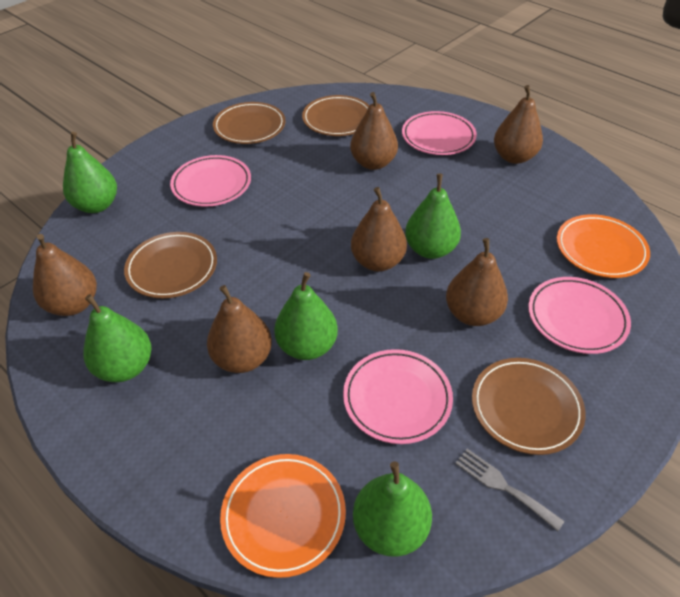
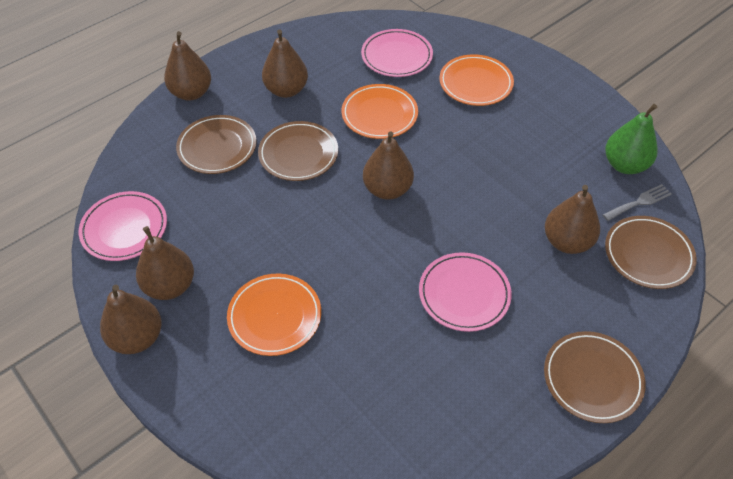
green pear: [63,132,117,213] [83,294,152,382] [274,272,338,360] [353,461,432,557] [405,174,461,259] = 5 -> [605,104,658,174] = 1
orange plate: [220,454,346,578] [557,214,650,278] = 2 -> [227,274,321,356] [342,84,418,139] [439,54,514,106] = 3
pink plate: [170,155,251,207] [343,349,453,444] [402,111,477,155] [528,277,631,354] = 4 -> [79,191,167,261] [361,29,433,77] [419,252,512,332] = 3

